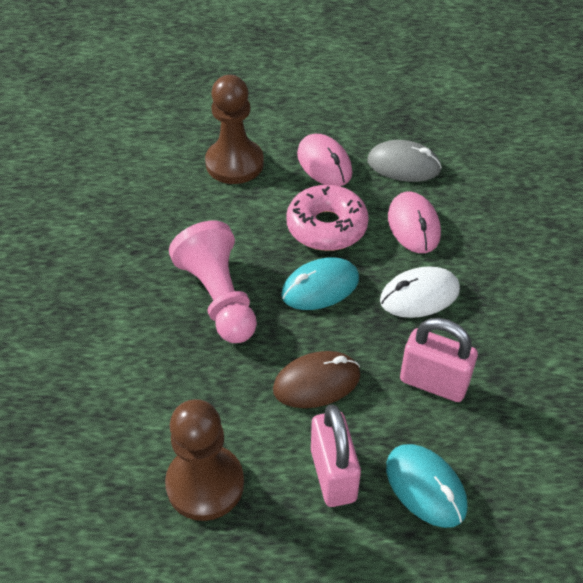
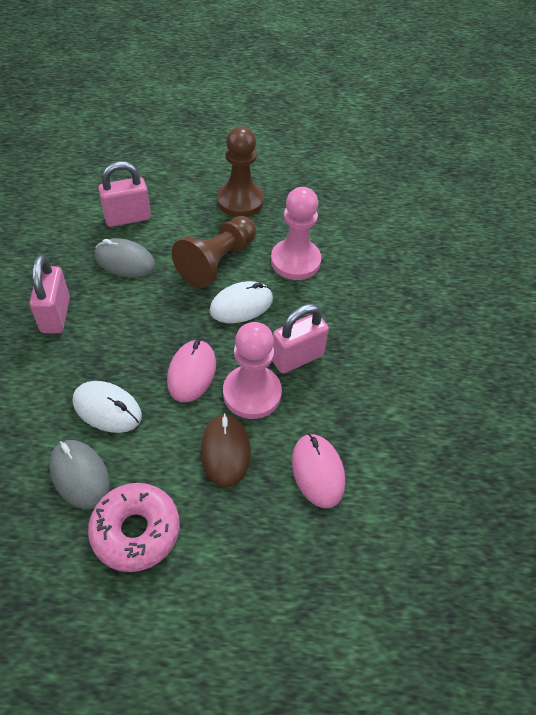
grey mouse: [367,140,442,182] = 1 -> [49,440,110,509] [94,238,156,278] = 2
pink padlock: [311,405,361,507] [400,318,478,402] = 2 -> [30,255,70,333] [98,161,151,227] [272,304,329,373] = 3
pink pawn: [169,221,257,343] = 1 -> [223,322,282,419] [271,187,322,280] = 2
turquoise mouse: [281,257,359,310] [386,444,468,528] = 2 -> none = 0
white mouse: [380,266,460,318] = 1 -> [73,381,142,433] [209,281,273,323] = 2

